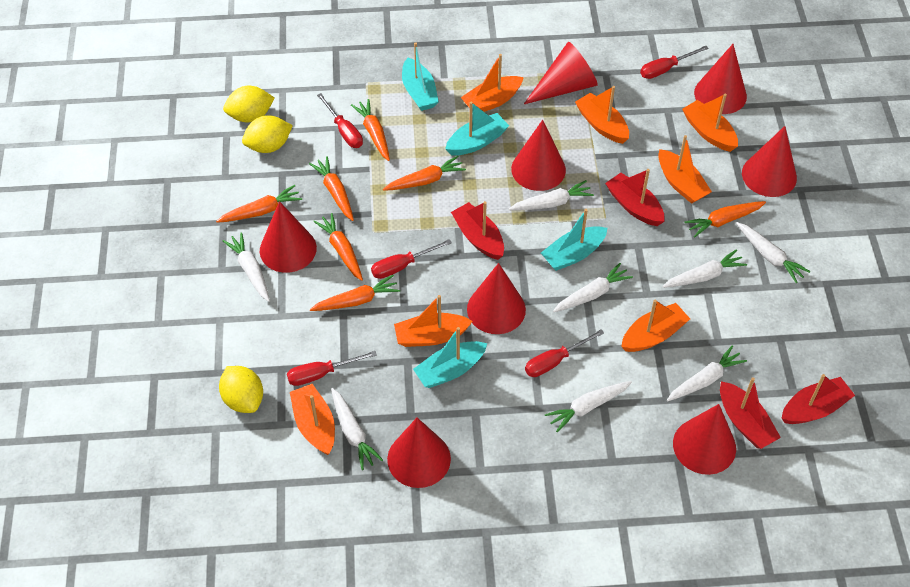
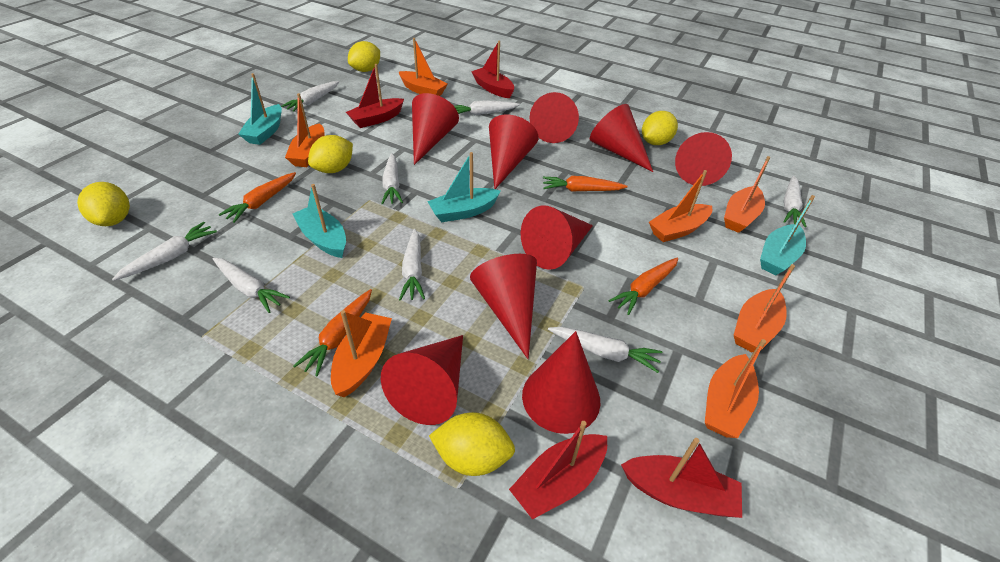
orange carrot: [216,185,302,223] [309,156,354,221] [310,275,400,311] [313,213,363,281] [351,99,390,161] [383,156,466,191] [684,201,766,237] = 7 -> [219,172,296,223] [293,289,372,376] [543,176,628,191] [608,257,678,315] = 4
red cone: [260,201,317,273] [387,418,451,488] [467,263,526,334] [511,120,566,191] [524,42,598,104] [673,404,736,475] [694,44,747,114] [742,126,797,197] = 8 -> [381,335,463,425] [412,93,459,165] [470,254,537,359] [489,115,538,189] [521,205,593,270] [522,331,601,434] [530,92,579,143] [590,104,653,172] [675,132,732,186] = 9
red screwdriver: [287,351,377,386] [317,93,363,148] [371,239,452,279] [525,329,604,377] [640,46,709,79] = 5 -> none = 0
yellow lemon: [219,366,263,413] [223,86,275,122] [242,115,293,153] = 3 -> [77,182,130,226] [308,135,353,173] [348,41,380,72] [429,412,515,476] [642,111,678,145] = 5

